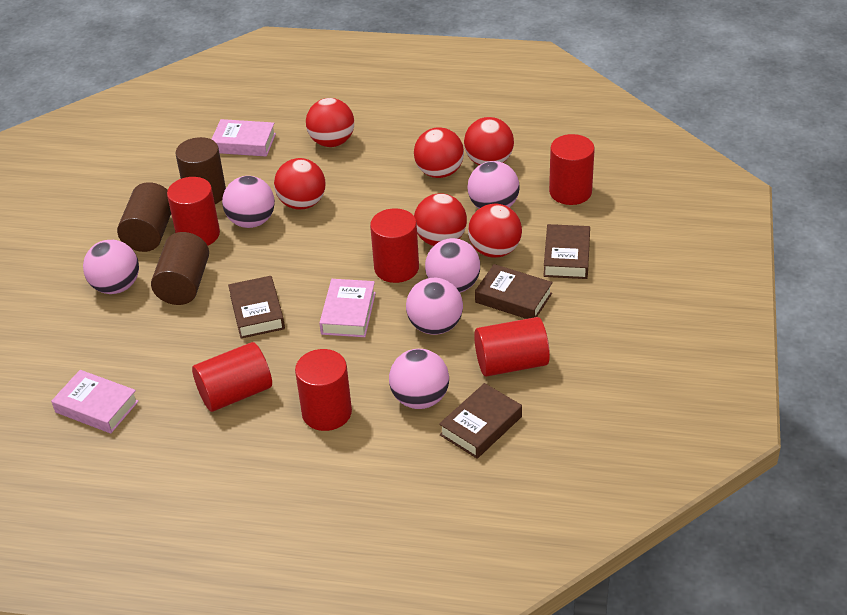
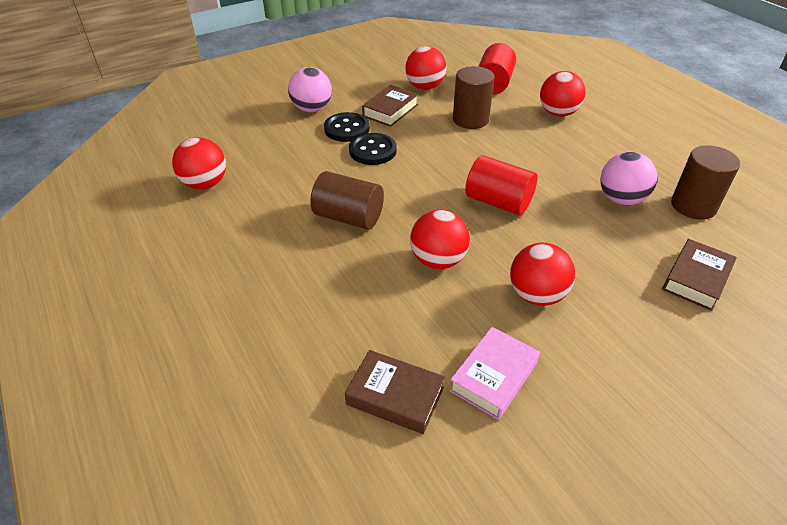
black button: none = 0 -> [324,112,370,142] [349,133,397,165] = 2
brown book: [228,276,285,338] [439,383,522,459] [475,264,553,319] [543,224,590,279] = 4 -> [345,350,445,434] [362,85,419,127] [662,239,737,311] = 3
pink ball: [83,240,139,294] [222,176,275,228] [389,349,449,409] [406,278,463,335] [425,238,480,293] [467,161,519,209] = 6 -> [288,67,332,112] [600,152,657,205] = 2
pink book: [51,370,139,433] [211,119,276,157] [319,279,376,337] = 3 -> [449,327,540,420] = 1
red ball: [274,158,325,210] [306,98,354,147] [414,127,464,178] [414,193,467,246] [464,117,514,165] [468,204,522,258] = 6 -> [172,137,226,189] [405,46,446,90] [410,210,470,269] [510,243,575,306] [540,71,585,117] = 5
red cylinder: [167,177,220,246] [192,342,272,412] [295,349,352,431] [370,208,419,283] [474,317,550,377] [549,134,595,205] = 6 -> [465,155,537,215] [478,43,516,95] = 2

